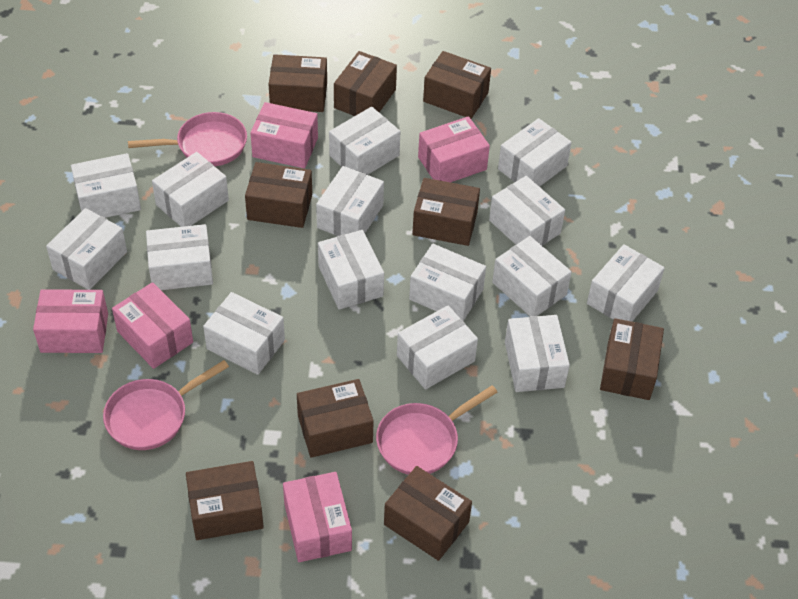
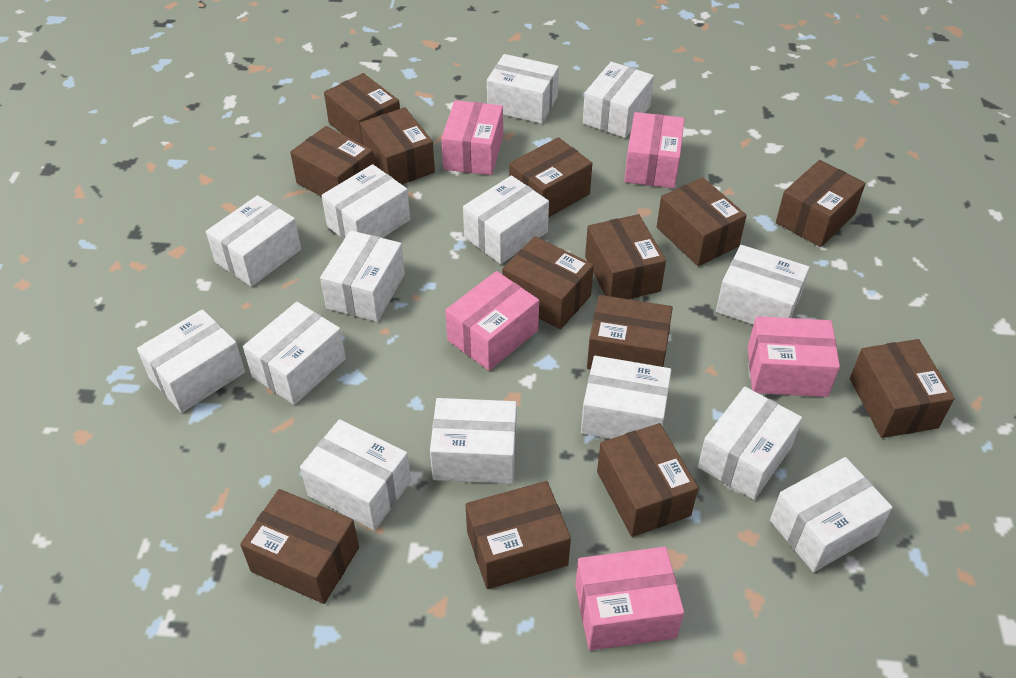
brown box: [186,461,264,540] [245,162,312,228] [269,54,327,112] [297,379,374,458] [334,51,397,116] [384,466,472,561] [412,178,480,246] [423,51,491,119] [600,318,664,400] = 9 -> [240,489,359,604] [290,126,375,197] [324,73,400,145] [360,107,435,184] [465,481,571,589] [502,236,594,329] [509,137,592,218] [585,214,666,299] [587,295,673,370] [597,423,698,537] [657,177,747,266] [776,160,865,247] [850,339,955,438] = 13
pink pan: [103,360,229,450] [128,112,247,166] [376,385,497,475] = 3 -> none = 0
white box: [46,208,127,290] [71,153,141,218] [146,224,213,290] [152,152,229,227] [203,292,285,375] [316,166,384,236] [318,230,384,310] [329,107,400,175] [397,305,478,390] [409,244,486,321] [489,176,565,246] [492,236,572,316] [498,118,572,187] [505,315,570,392] [587,244,665,322] = 15 -> [137,309,245,413] [206,195,301,287] [243,302,346,405] [300,419,411,530] [320,230,405,322] [321,164,410,240] [430,398,517,484] [463,175,549,264] [487,54,559,124] [581,356,671,439] [583,62,654,138] [698,387,802,500] [716,245,810,325] [770,457,893,572] = 14

